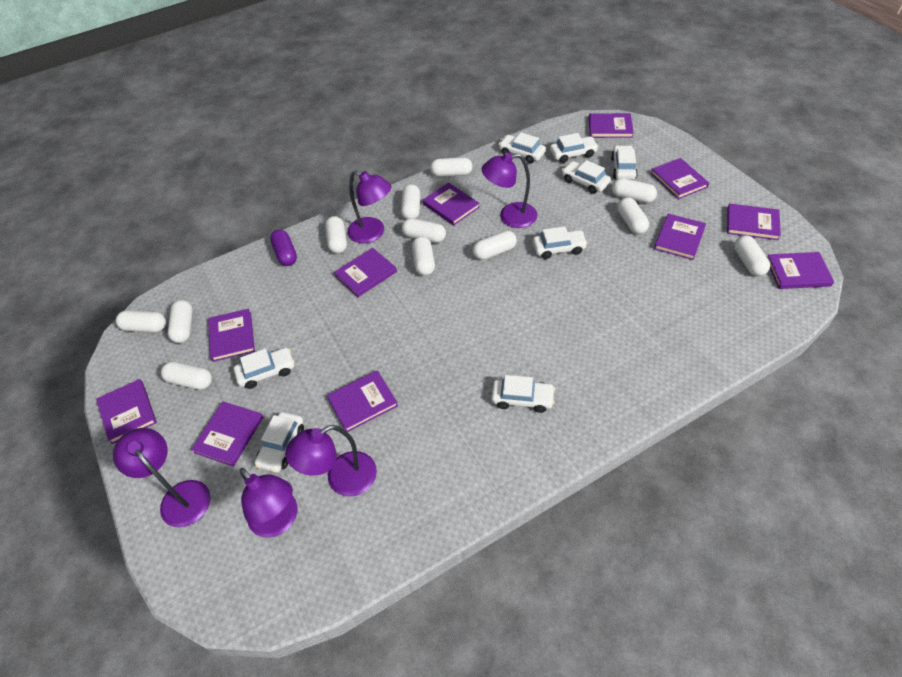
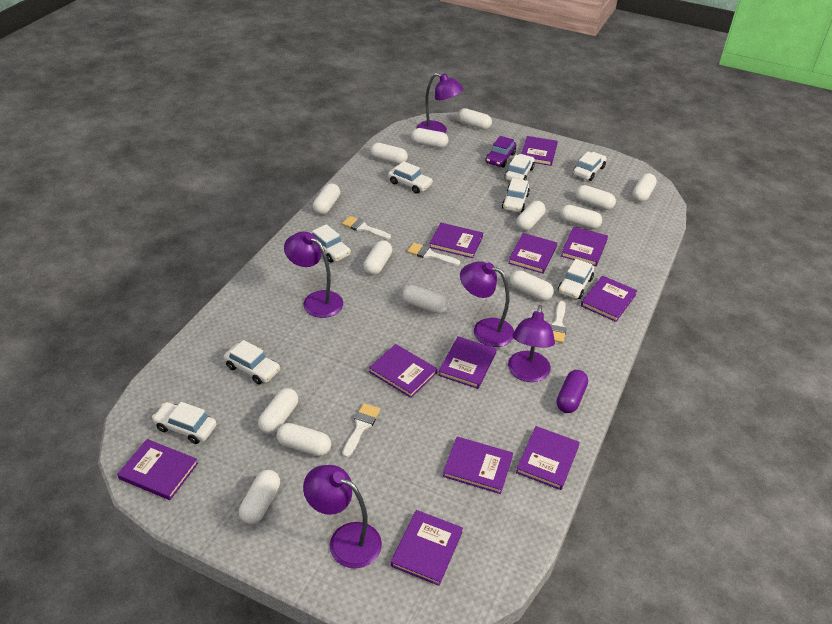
purple car: none = 0 -> [485,136,516,167] = 1
white brush: none = 0 -> [342,216,391,239] [342,403,380,458] [407,243,460,266] [550,301,567,343] = 4
white capsule: [116,310,166,332] [161,361,212,390] [168,300,193,343] [325,216,347,254] [401,184,420,220] [402,218,446,243] [412,236,435,276] [430,157,473,177] [473,231,517,260] [612,178,657,203] [617,197,649,234] [734,235,770,276] = 12 -> [239,470,280,524] [258,388,298,434] [277,423,331,456] [313,183,340,215] [363,240,392,275] [370,143,408,164] [403,285,448,314] [411,128,449,148] [457,108,492,130] [510,270,554,301] [516,201,545,231] [560,205,602,229] [576,185,616,210] [632,173,657,202] = 14

